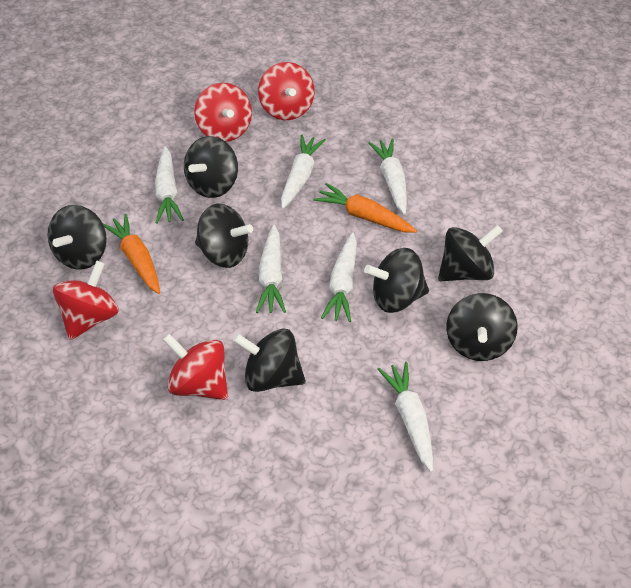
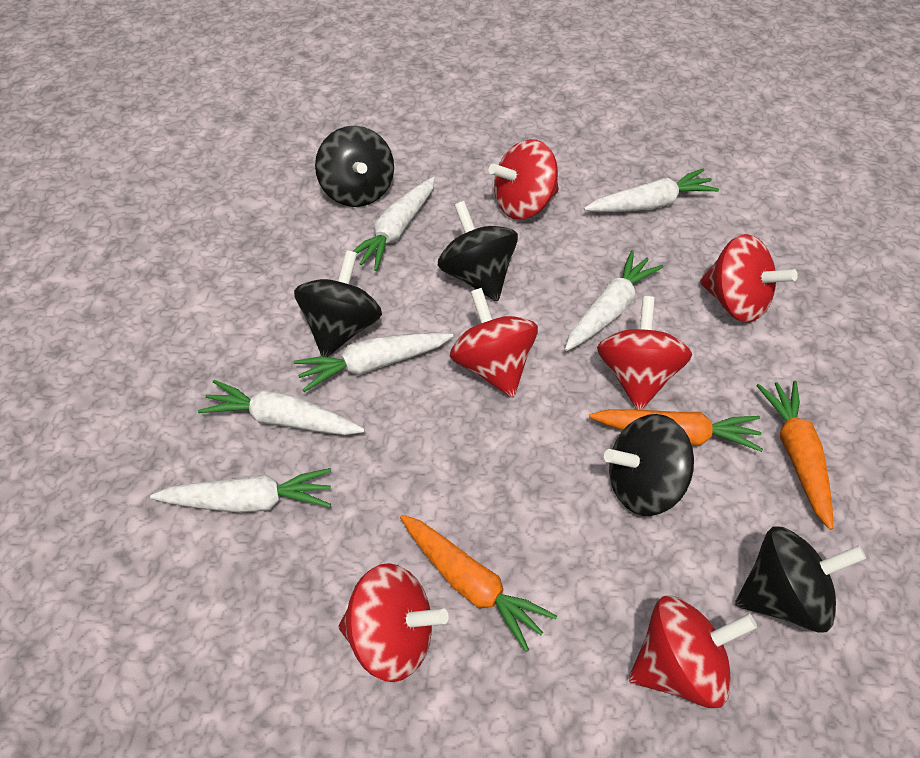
black spinning top: [48,205,107,270] [184,136,238,198] [195,204,253,268] [233,328,306,392] [364,248,429,313] [438,225,503,281] [446,293,518,361] = 7 -> [294,250,382,357] [315,126,394,207] [438,201,518,301] [604,414,694,516] [735,527,866,633] = 5
orange carrot: [103,214,160,294] [313,183,417,233] = 2 -> [400,515,557,652] [589,409,763,452] [756,380,833,530] = 3
red spinning top: [53,260,119,340] [163,334,228,400] [194,83,252,142] [258,62,315,120] = 4 -> [338,563,449,682] [450,288,538,397] [489,139,559,220] [597,296,692,410] [629,596,757,708] [700,234,798,323] = 6

